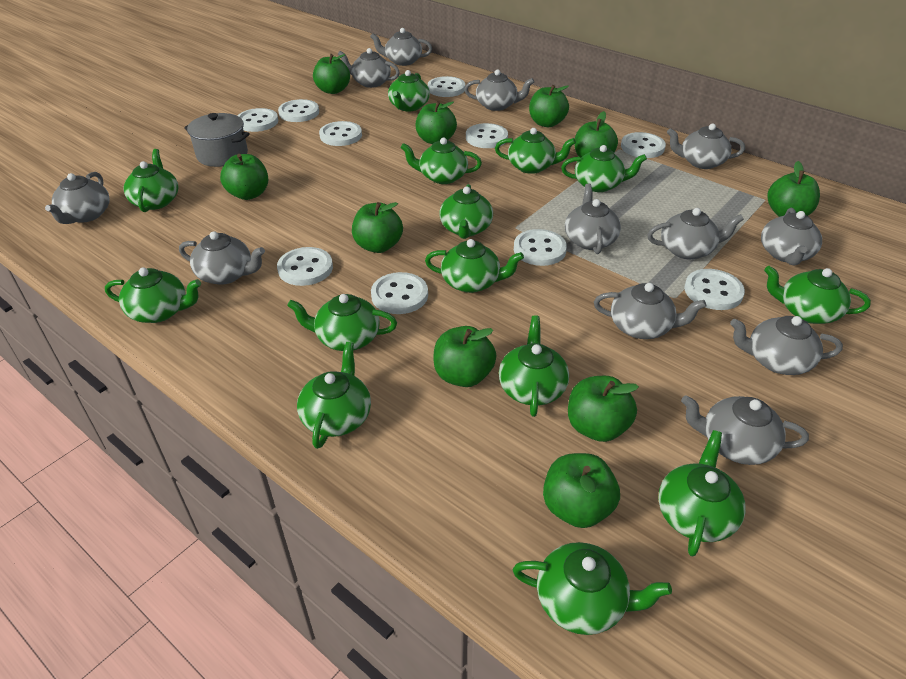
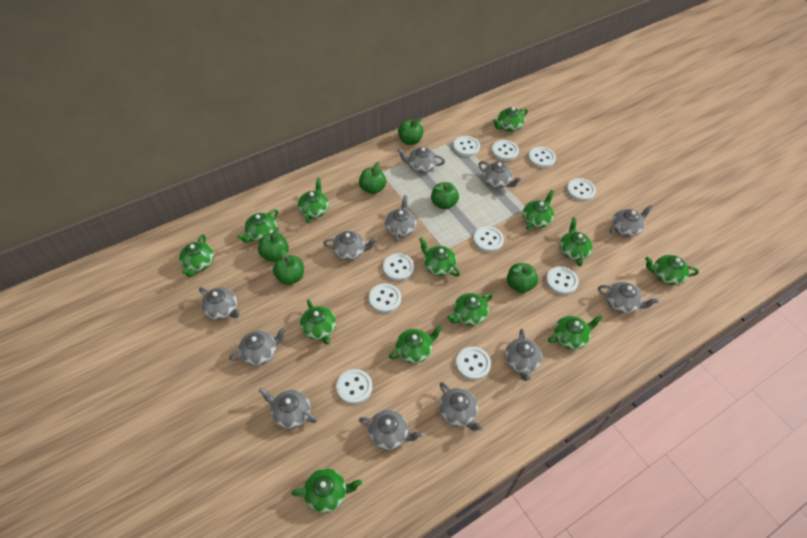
green apple: [220,154,268,200] [313,54,350,94] [352,202,403,253] [416,101,457,144] [434,326,496,387] [529,85,569,127] [543,453,620,528] [568,376,639,442] [574,111,618,157] [767,161,820,217] = 10 -> [258,227,289,262] [273,249,304,285] [359,162,386,194] [398,118,424,145] [431,182,459,209] [507,263,538,293] = 6
green teapot: [105,267,201,323] [124,149,178,212] [287,294,397,351] [297,342,371,449] [388,70,430,111] [400,138,482,184] [425,239,524,293] [439,184,493,239] [495,128,576,174] [499,315,569,417] [513,542,672,635] [561,145,647,192] [658,430,746,557] [764,266,871,324] = 14 -> [179,234,214,277] [237,209,278,243] [291,468,362,513] [298,178,329,223] [300,299,336,345] [389,325,443,364] [419,237,460,276] [447,293,492,326] [493,107,528,132] [523,190,554,230] [548,315,603,350] [559,217,593,267] [645,255,699,285] = 13
grey pot: [184,113,250,167] = 1 -> none = 0

